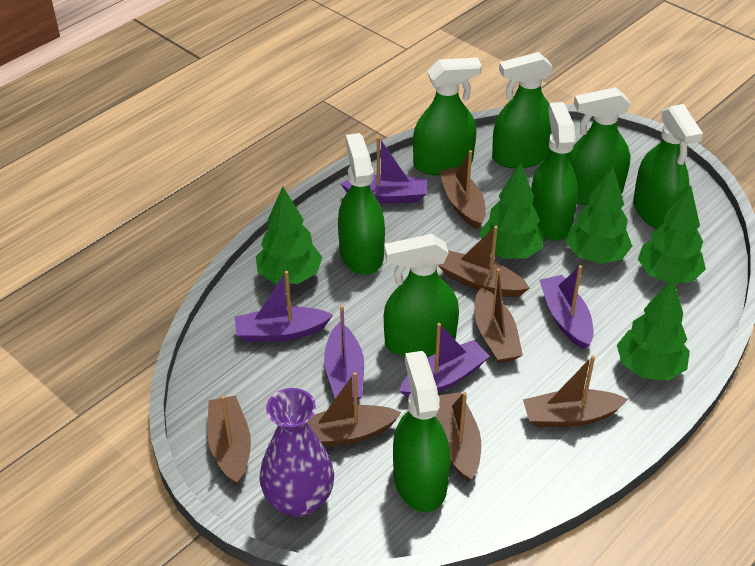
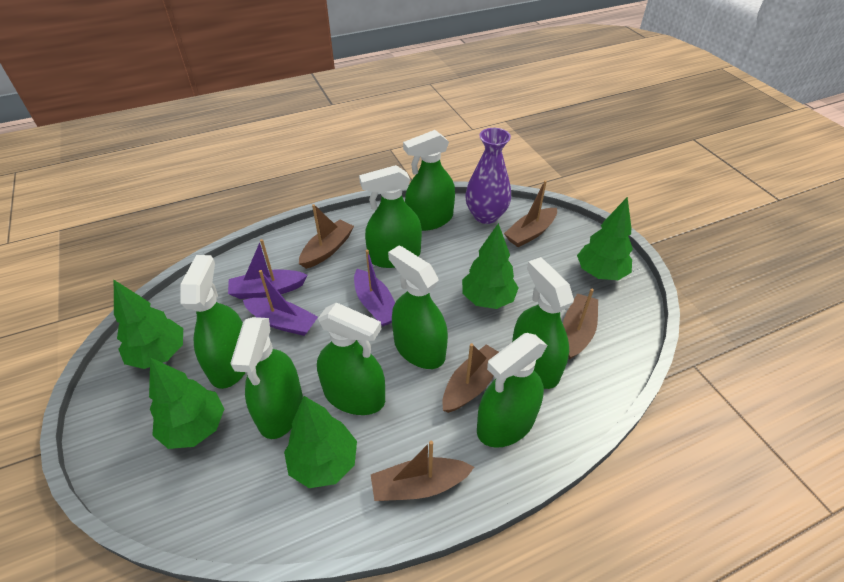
brown boat: [207,396,251,485] [307,372,401,447] [436,392,481,481] [438,226,529,297] [439,150,486,230] [474,268,523,363] [523,355,628,427] = 7 -> [299,204,354,269] [371,441,474,501] [442,343,499,413] [504,180,557,247] [563,289,598,360] = 5
purple boat: [235,271,333,342] [324,305,364,401] [340,137,427,204] [399,323,490,398] [539,265,594,350] = 5 -> [228,239,308,299] [243,270,318,336] [354,250,395,326] = 3

